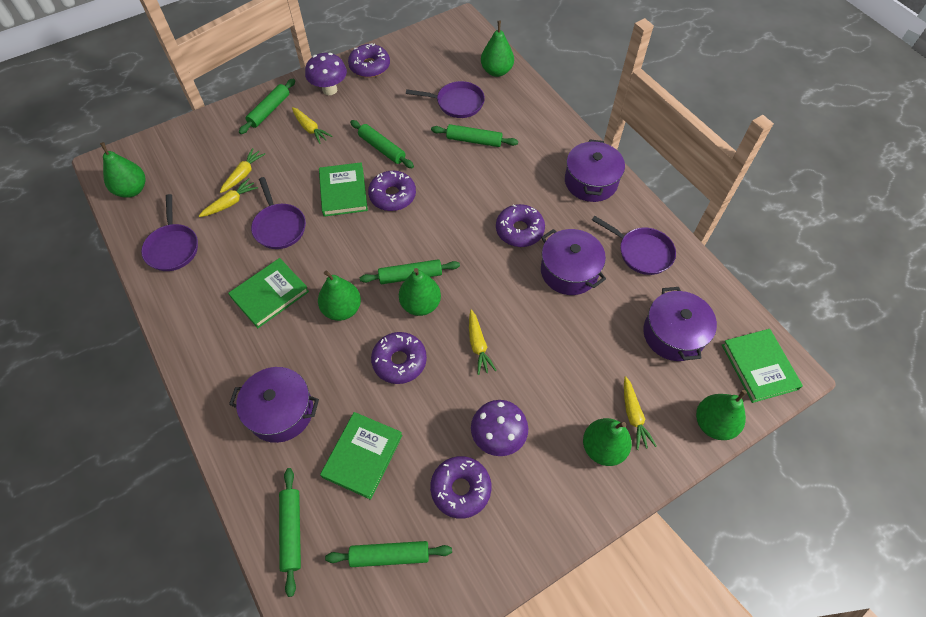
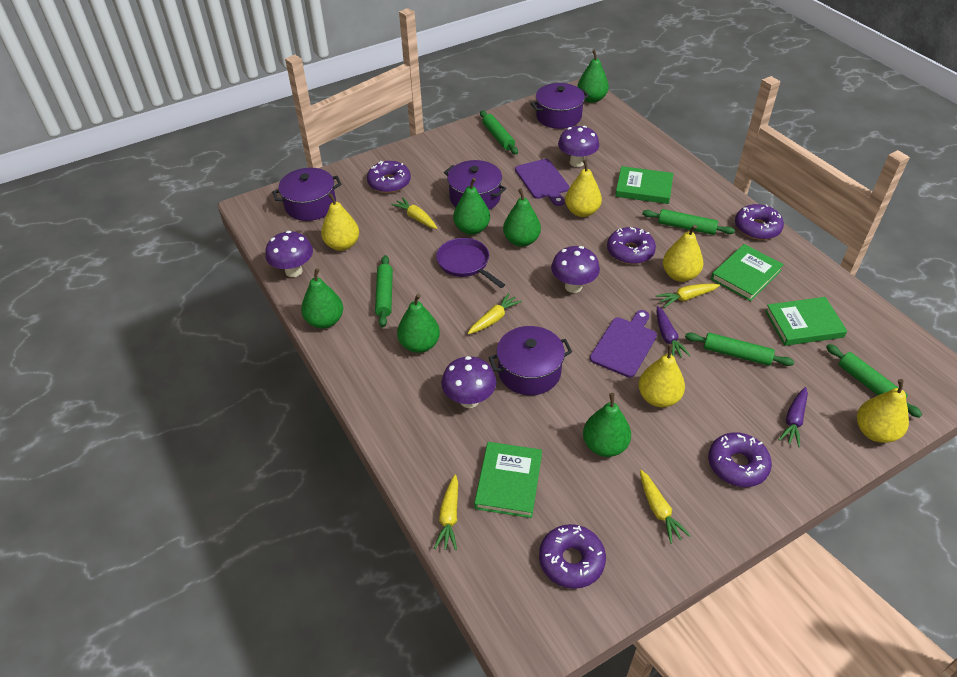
green rolling pin: [239,78,295,134] [279,468,301,597] [325,541,452,567] [350,120,414,168] [360,259,460,284] [431,124,518,147] = 6 -> [375,255,393,327] [480,111,518,155] [642,209,735,235] [685,332,794,366] [826,344,922,418] = 5
purple carrot: none = 0 -> [657,306,691,358] [779,387,808,447] = 2
purple cutting board: none = 0 -> [515,159,569,206] [590,310,657,378] = 2
purple mushroom: [305,53,347,95] [471,400,528,456] = 2 -> [265,231,313,277] [441,356,496,408] [551,246,600,293] [558,126,599,167] = 4
purple pan: [141,194,198,271] [251,177,306,249] [406,81,485,118] [592,216,676,275] = 4 -> [436,238,505,288] = 1
yellow pear: none = 0 -> [321,193,359,251] [565,159,602,217] [639,344,685,407] [663,225,703,282] [857,379,909,443] = 5

